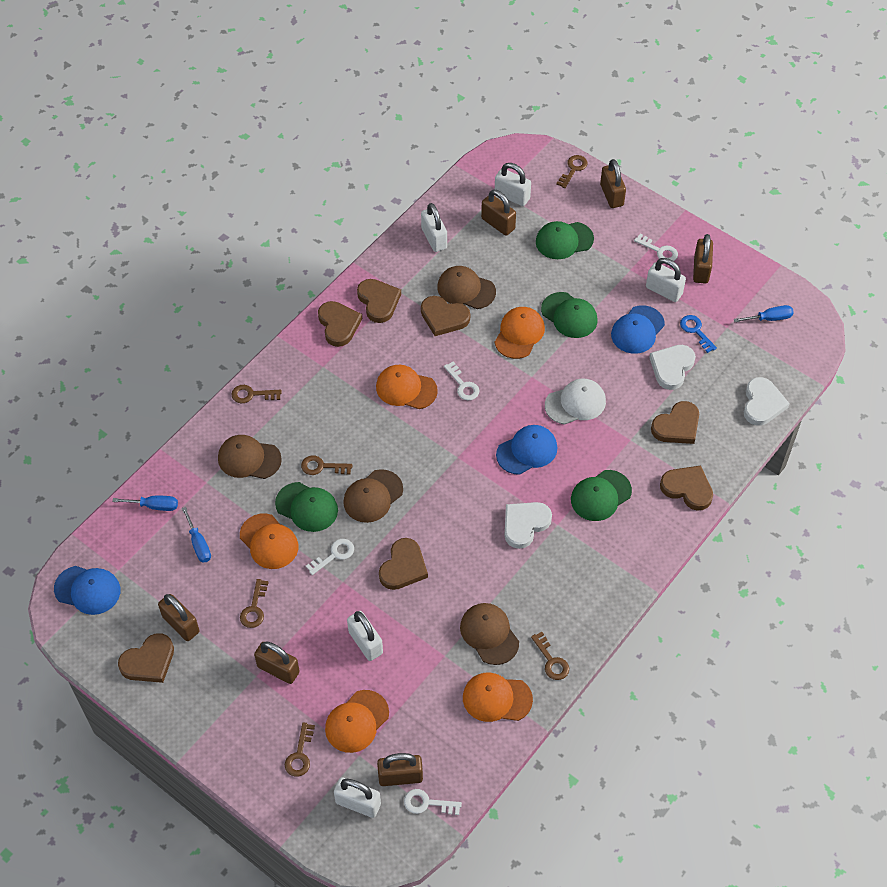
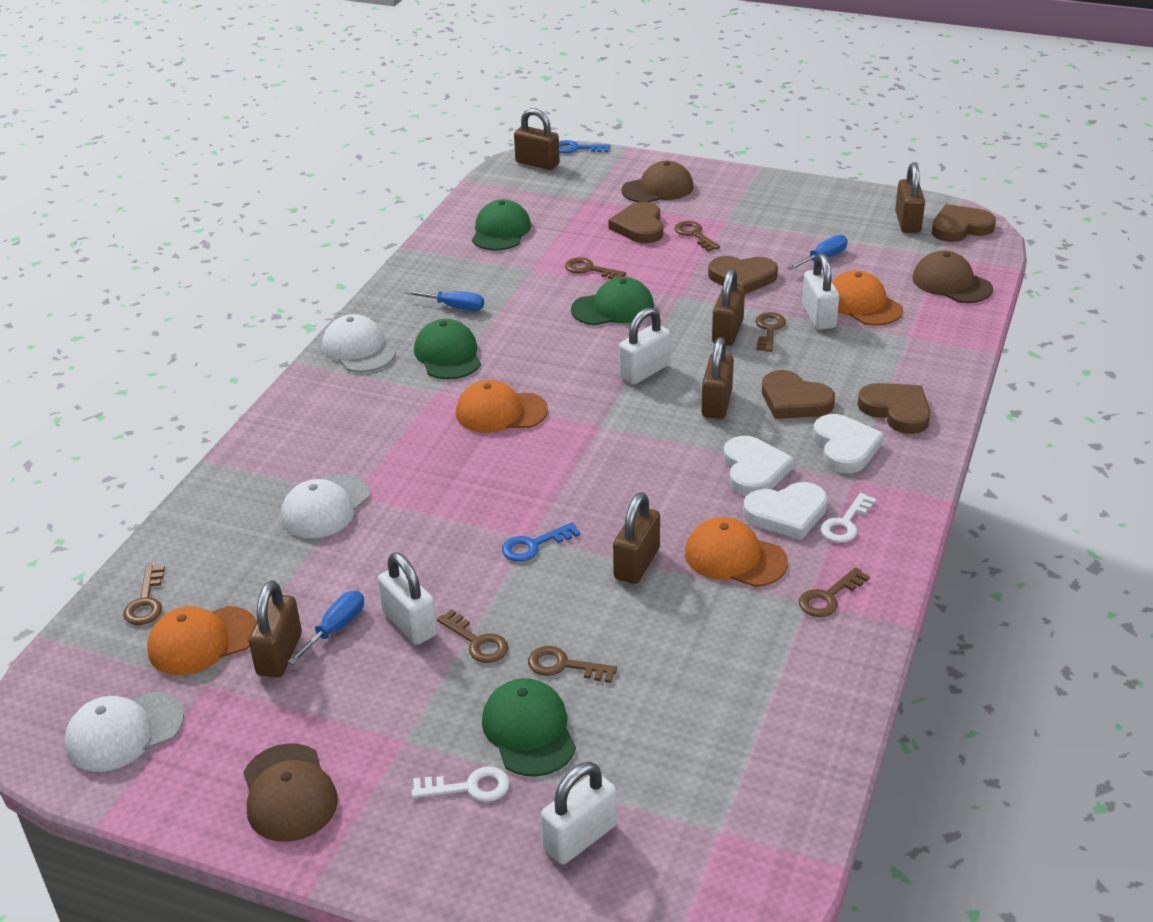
blue cap: [54,566,120,615] [496,425,557,475] [611,305,665,354] = 3 -> none = 0
blue key: [680,315,717,353] = 1 -> [502,522,580,562] [559,140,610,153] = 2
brown cap: [218,435,282,479] [343,469,403,523] [437,266,496,309] [460,603,519,665] = 4 -> [243,744,338,842] [621,161,694,202] [912,250,993,303] = 3
brown heart: [118,633,174,683] [318,301,362,347] [357,279,401,323] [379,538,428,590] [421,296,470,336] [651,401,699,444] [660,465,713,510] = 7 -> [608,202,663,243] [708,256,778,294] [762,370,835,419] [858,383,930,434] [932,204,996,242] = 5
brown key: [231,385,282,403] [240,579,268,628] [285,722,315,777] [301,455,352,475] [531,632,569,680] [556,155,588,188] = 6 -> [123,566,165,625] [437,609,509,663] [528,646,617,683] [565,257,626,279] [675,221,720,252] [756,312,786,352] [799,567,870,617] = 7
orange cap: [240,513,298,569] [325,690,389,753] [376,365,438,409] [463,673,533,722] [495,307,545,359] = 5 -> [147,606,257,675] [456,380,548,433] [685,517,788,587] [832,270,903,326] = 4
white cap: [545,379,606,425] = 1 -> [64,692,184,772] [281,474,370,538] [322,314,396,372] = 3
white key: [306,539,354,575] [404,789,462,815] [444,361,479,400] [634,234,678,261] = 4 -> [411,766,510,802] [821,493,876,543] = 2
white padlock: [334,777,381,818] [347,611,383,661] [421,203,447,252] [495,163,531,206] [646,258,686,302] = 5 -> [378,553,438,645] [541,762,617,864] [619,307,671,384] [802,253,839,330] = 4

